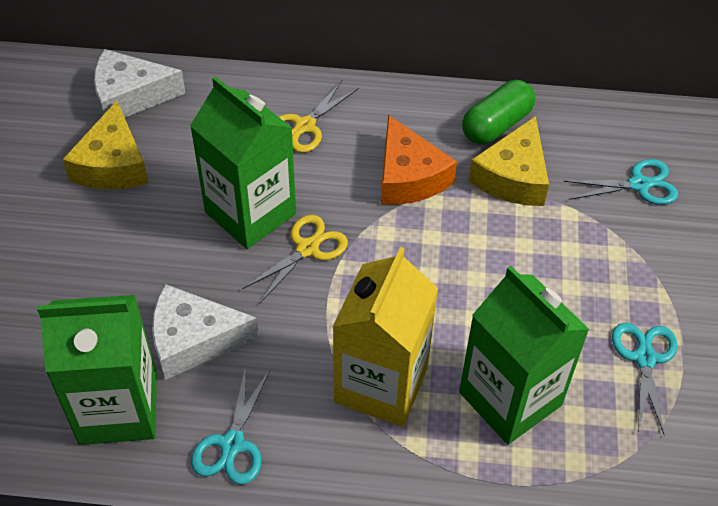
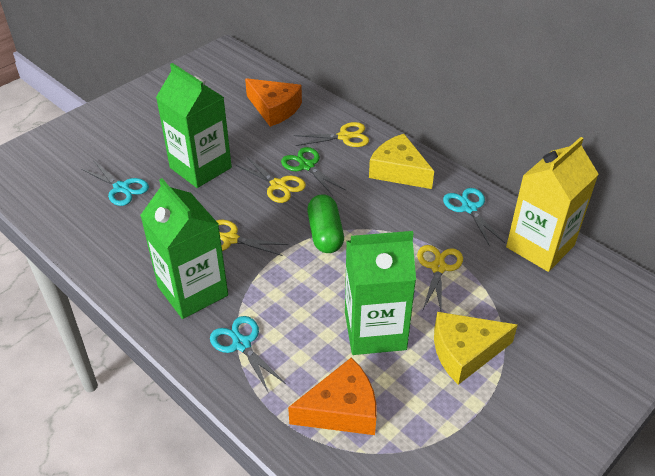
green scissors: none = 0 -> [281,147,345,196] = 1
orange cheese: [381,115,457,205] = 1 -> [245,78,302,127] [288,358,377,435] = 2
white cheese: [94,49,186,117] [152,284,259,380] = 2 -> none = 0
yellow scissors: [242,215,348,303] [279,80,359,153] = 2 -> [216,220,288,256] [236,157,306,203] [294,122,369,147] [417,245,463,311] = 4

